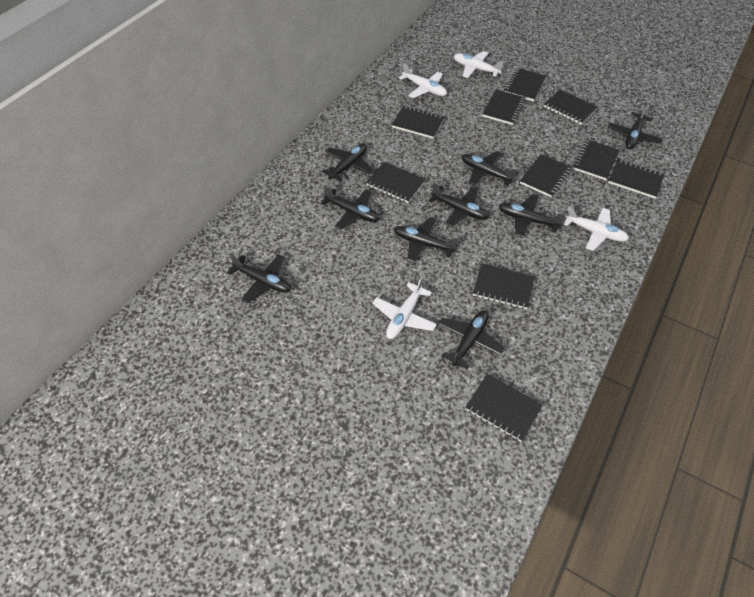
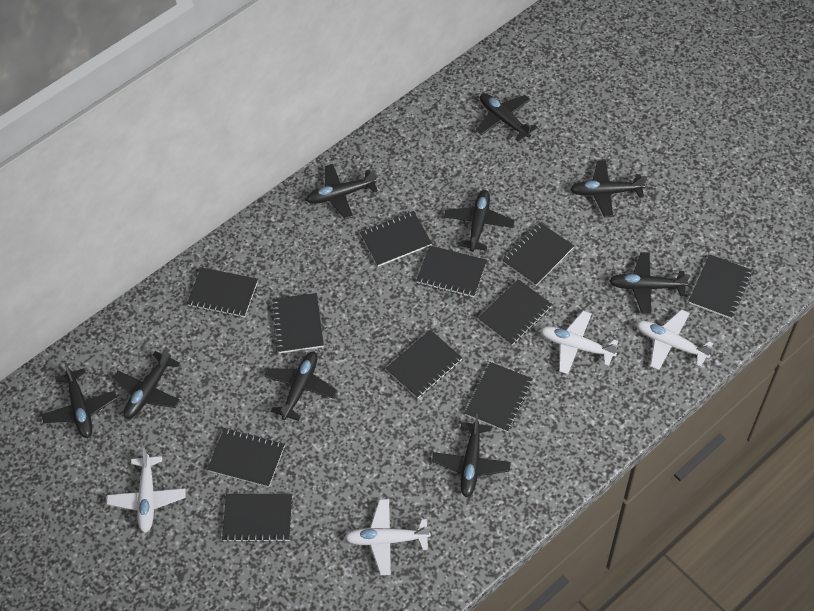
black notebook: [366,162,426,203] [392,106,444,139] [466,374,543,442] [473,263,535,309] [482,89,526,125] [504,68,546,101] [520,154,572,197] [544,90,597,125] [573,139,620,180] [608,159,665,199] = 10 -> [187,267,258,318] [207,428,285,487] [222,494,292,542] [271,293,324,353] [360,211,432,267] [385,330,462,399] [416,246,487,297] [465,362,533,432] [478,279,552,346] [502,223,574,286] [689,254,752,319] = 11

